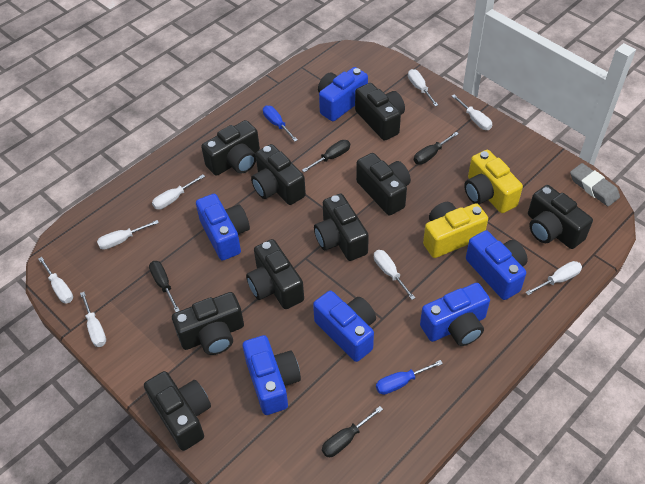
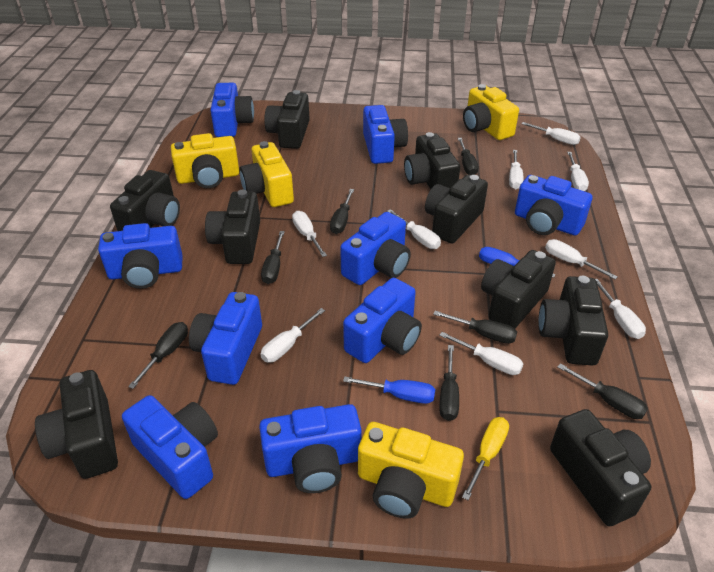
black screwdriver: [149,261,180,312] [302,140,350,172] [322,406,383,457] [414,132,459,165] = 4 -> [128,322,188,389] [261,231,285,284] [330,189,354,234] [433,311,517,344] [439,345,459,421] [458,138,479,175] [558,363,648,419] = 7
blue camera: [196,194,250,261] [243,335,301,415] [313,291,376,362] [318,67,368,121] [420,283,490,346] [466,230,528,300] = 6 -> [98,223,183,289] [122,395,218,499] [189,292,262,385] [210,83,254,137] [259,404,362,493] [340,212,411,285] [343,278,422,363] [363,105,408,164] [515,175,592,236] = 9
grey eraser: [570,163,620,206] = 1 -> none = 0
white screwdriver: [38,257,73,303] [80,292,106,347] [97,220,159,250] [152,174,205,210] [374,250,415,300] [408,69,438,106] [452,95,492,130] [525,261,582,295] = 8 -> [261,308,325,362] [292,211,327,257] [387,209,441,249] [439,332,523,375] [509,150,523,190] [521,122,581,145] [545,239,618,279] [567,152,589,191] [595,279,646,339] = 9
yellow camera: [423,202,488,258] [464,150,523,213] = 2 -> [171,133,239,188] [239,141,294,207] [358,422,464,519] [463,84,519,140] = 4
yellow screwdriver: none = 0 -> [462,417,509,500] = 1

